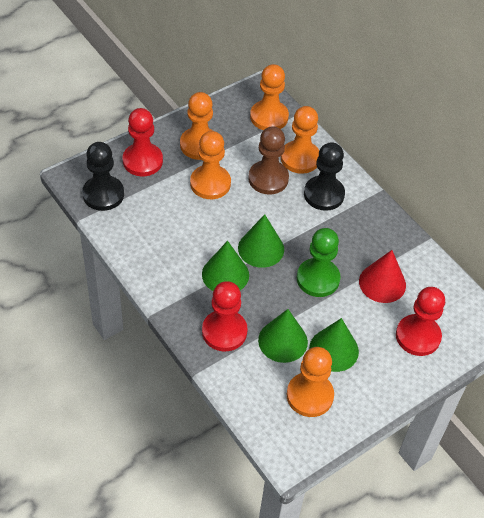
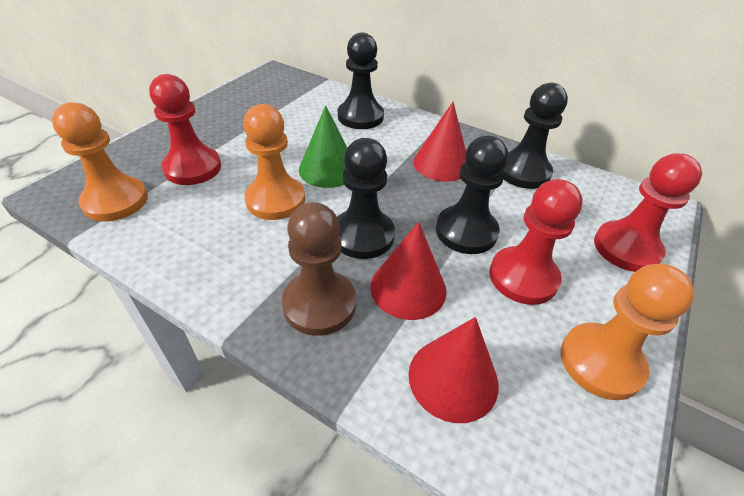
black pawn: [82,142,124,211] [304,142,345,211] = 2 -> [337,138,395,259] [338,32,384,129] [436,136,508,254] [503,83,568,189] = 4
green cone: [202,241,249,291] [238,214,284,268] [258,309,308,363] [309,318,359,372] = 4 -> [299,105,347,188] = 1
green pawn: [297,228,341,297] = 1 -> none = 0
orange pawn: [180,92,213,160] [190,131,231,199] [250,64,289,130] [281,106,319,174] [287,347,334,417] = 5 -> [52,102,148,221] [243,104,305,220] [561,263,695,400] = 3
red cone: [359,250,406,303] = 1 -> [370,222,446,320] [409,317,498,423] [413,102,466,182] = 3

